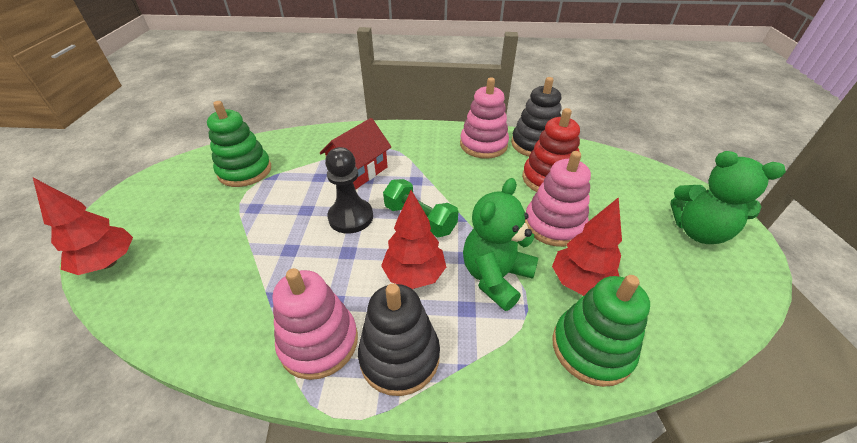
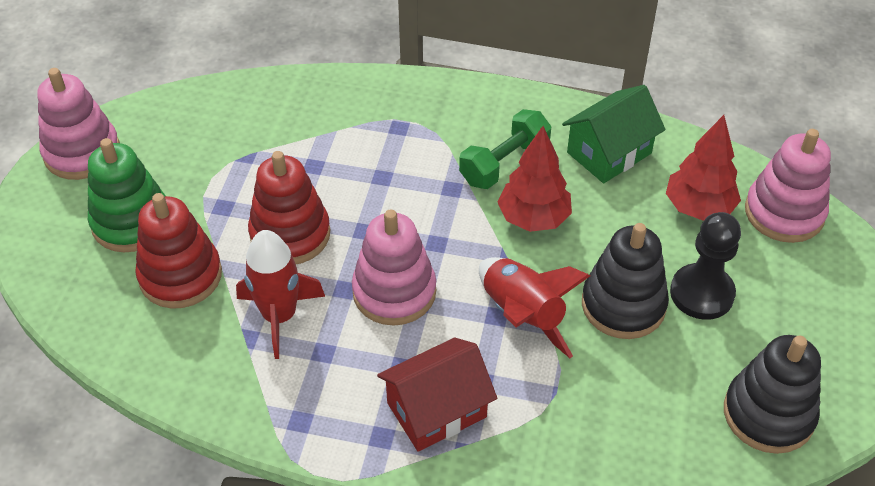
green house: none = 0 -> [562,85,666,183] = 1
green stacking toy: [207,101,271,187] [552,275,650,387] = 2 -> [88,138,166,252] = 1
green teddy bear: [463,178,538,311] [671,151,786,244] = 2 -> none = 0
red rocket: none = 0 -> [236,230,325,359] [479,257,590,358] = 2
red stacking toy: [522,108,580,192] = 1 -> [135,193,222,309] [248,151,330,264] = 2
red tree: [33,178,133,275] [381,190,446,289] [552,197,622,296] = 3 -> [497,126,572,232] [666,115,741,221] = 2

